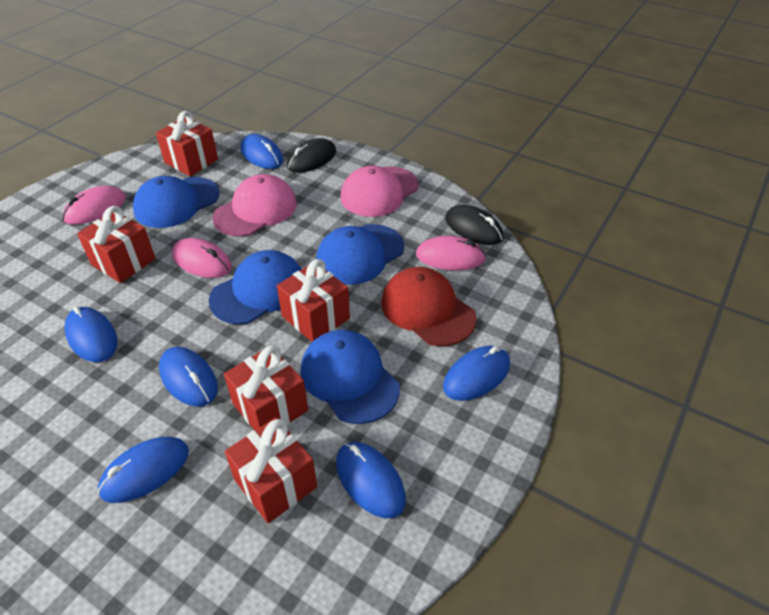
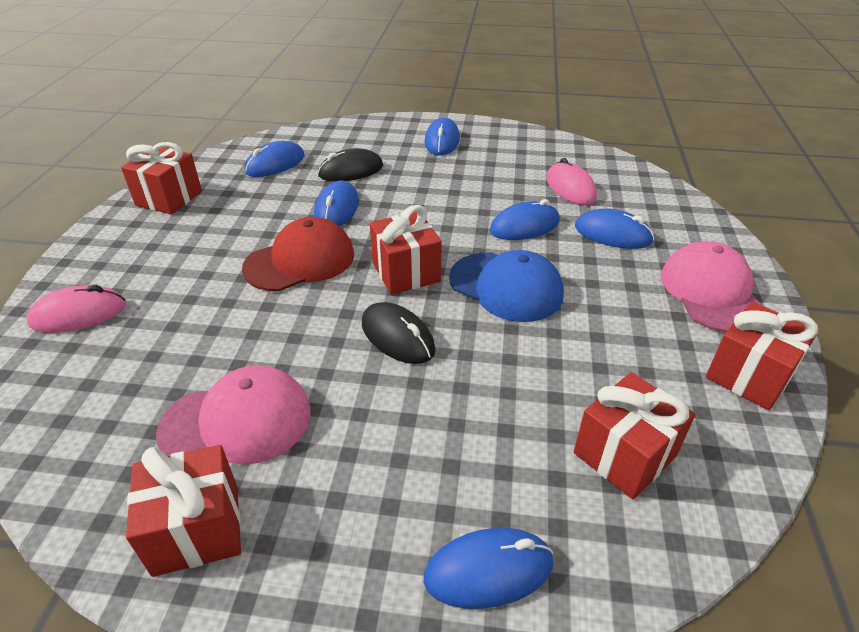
blue cap: [133,176,220,228] [209,250,302,325] [301,330,400,424] [316,224,404,285] = 4 -> [449,250,564,322] = 1
pink mouse: [63,186,126,225] [172,238,232,278] [416,236,486,270] = 3 -> [26,285,126,333] [546,158,597,205] = 2

